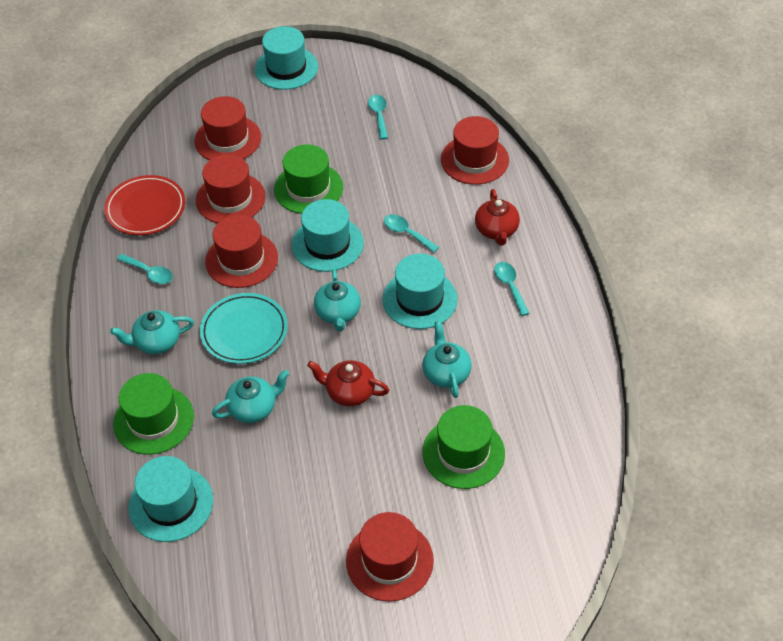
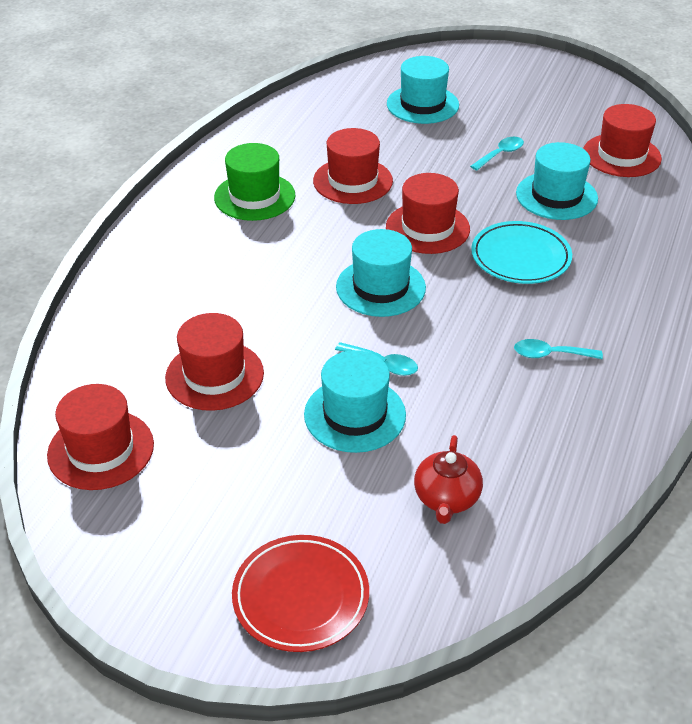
green hat: [113,373,194,454] [274,144,343,214] [423,405,505,489] = 3 -> [214,143,295,221] = 1
red teapot: [307,360,389,406] [475,189,520,246] = 2 -> [414,435,483,524] = 1
turquoise spoon: [117,254,173,284] [368,95,388,140] [384,214,439,253] [494,262,530,316] = 4 -> [335,342,418,376] [470,137,524,171] [514,339,603,359] = 3
turquoise teapot: [110,310,194,354] [212,370,289,423] [314,269,361,331] [422,321,472,398] = 4 -> none = 0

